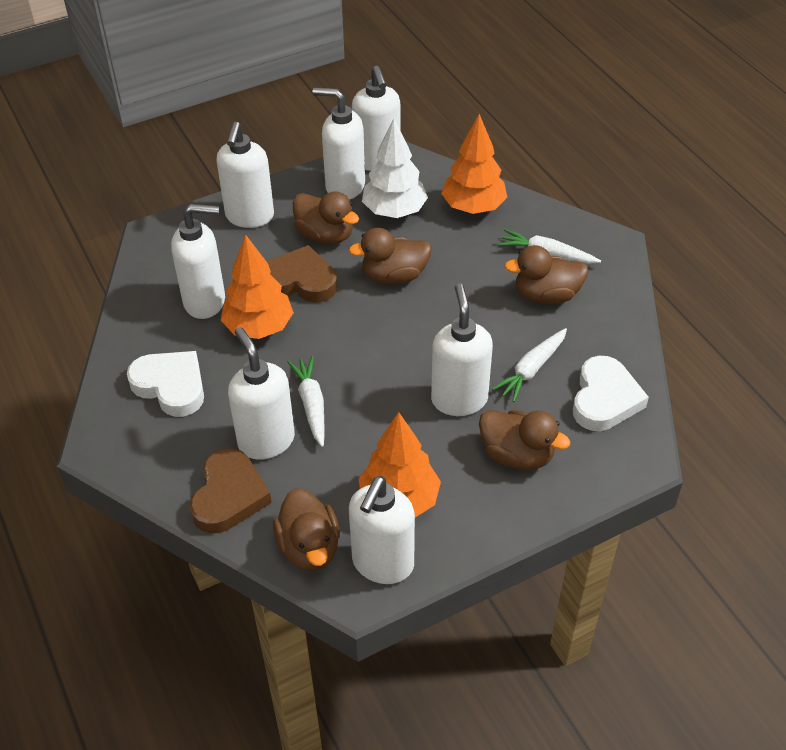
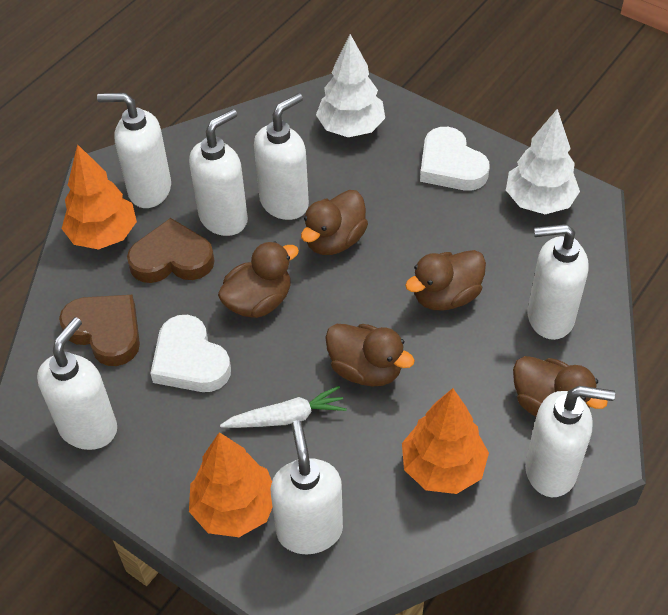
white carrot: [287,356,324,447] [492,328,567,402] [498,229,601,264] = 3 -> [220,386,347,428] = 1
white tree: [362,118,428,218] = 1 -> [316,34,385,137] [506,109,580,214] = 2

